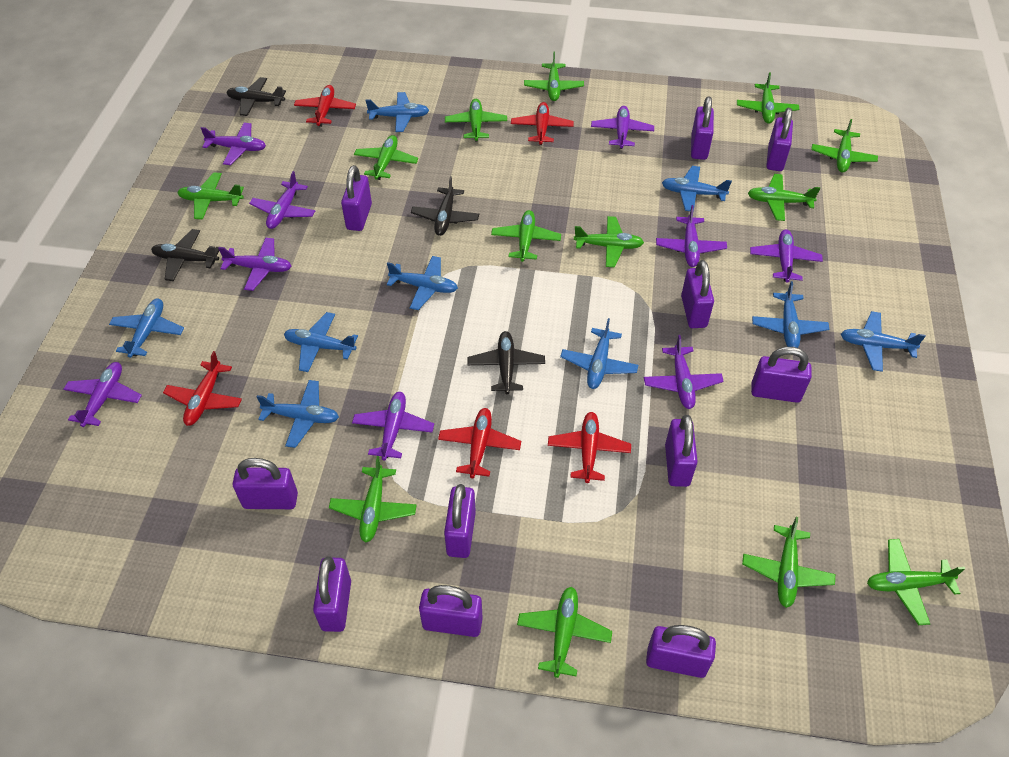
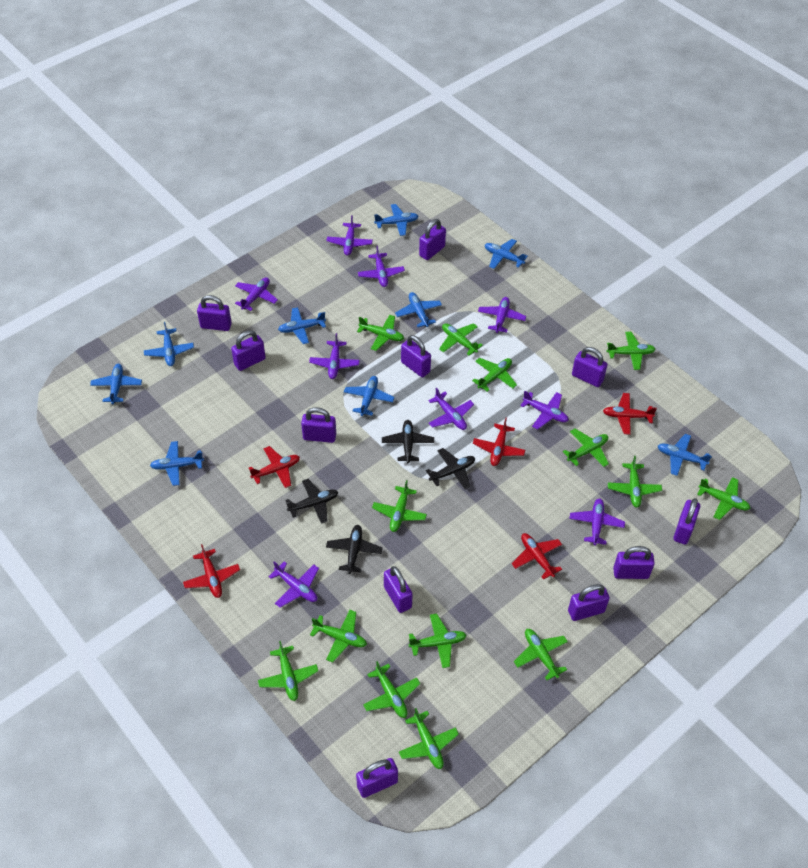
green plane: [177,172,244,220] [329,456,417,543] [354,135,418,180] [445,99,507,141] [491,210,561,262] [517,587,612,678] [524,52,584,101] [574,216,644,267] [737,72,799,124] [742,517,835,608] [748,174,820,221] [811,119,878,172] [867,539,965,625] = 13 -> [258,641,318,701] [310,610,367,662] [357,315,404,351] [363,661,420,718] [372,480,427,532] [399,708,459,769] [409,613,466,668] [439,323,483,356] [472,358,517,392] [514,629,568,680] [563,429,609,467] [607,332,655,370] [608,456,662,508] [697,477,751,520] = 14

